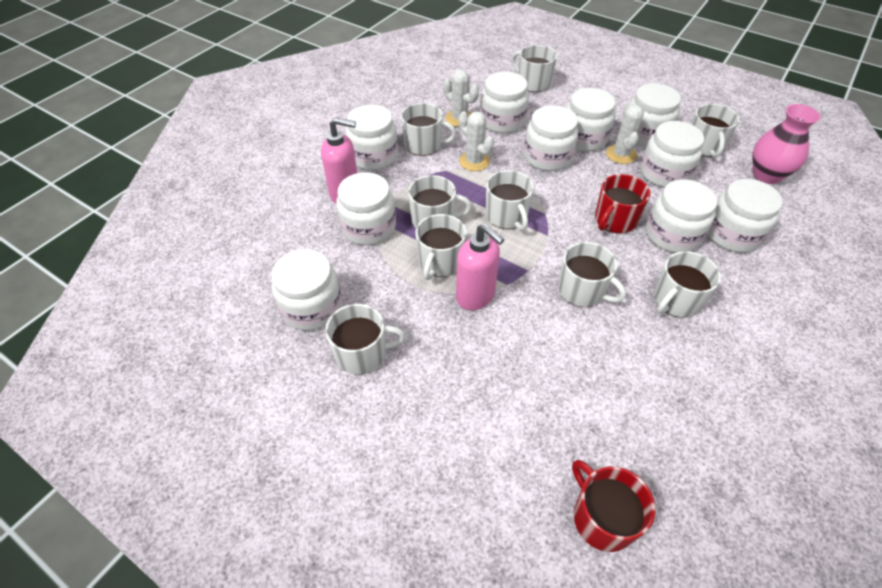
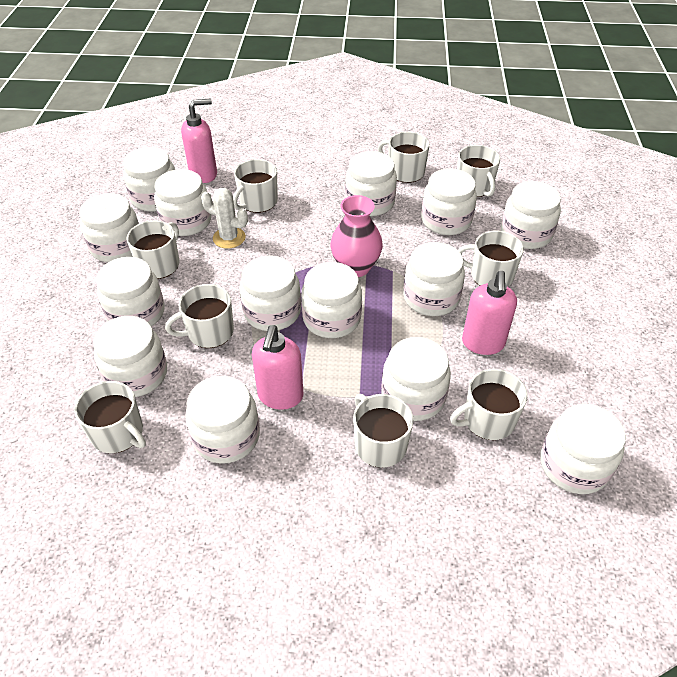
pink soap dispenser: [321,117,357,204] [456,224,504,310] = 2 -> [181,99,217,183] [252,325,303,410] [462,271,517,355] = 3
red mug: [572,460,655,552] [595,174,650,234] = 2 -> none = 0
white cactus: [443,69,479,127] [459,111,494,171] [606,102,644,164] = 3 -> [201,188,248,249] = 1
white jar: [271,250,342,331] [336,172,396,245] [345,105,398,170] [480,71,529,133] [524,105,578,171] [566,88,616,151] [630,83,681,146] [640,121,704,188] [646,180,717,253] [707,179,783,252] = 10 -> [79,193,139,262] [93,316,167,397] [96,257,165,327] [123,147,175,212] [154,169,211,236] [185,376,260,464] [239,255,301,331] [301,262,362,338] [345,151,397,216] [381,337,451,421] [403,242,465,316] [421,168,477,235] [501,181,561,249] [540,404,626,494] = 14

